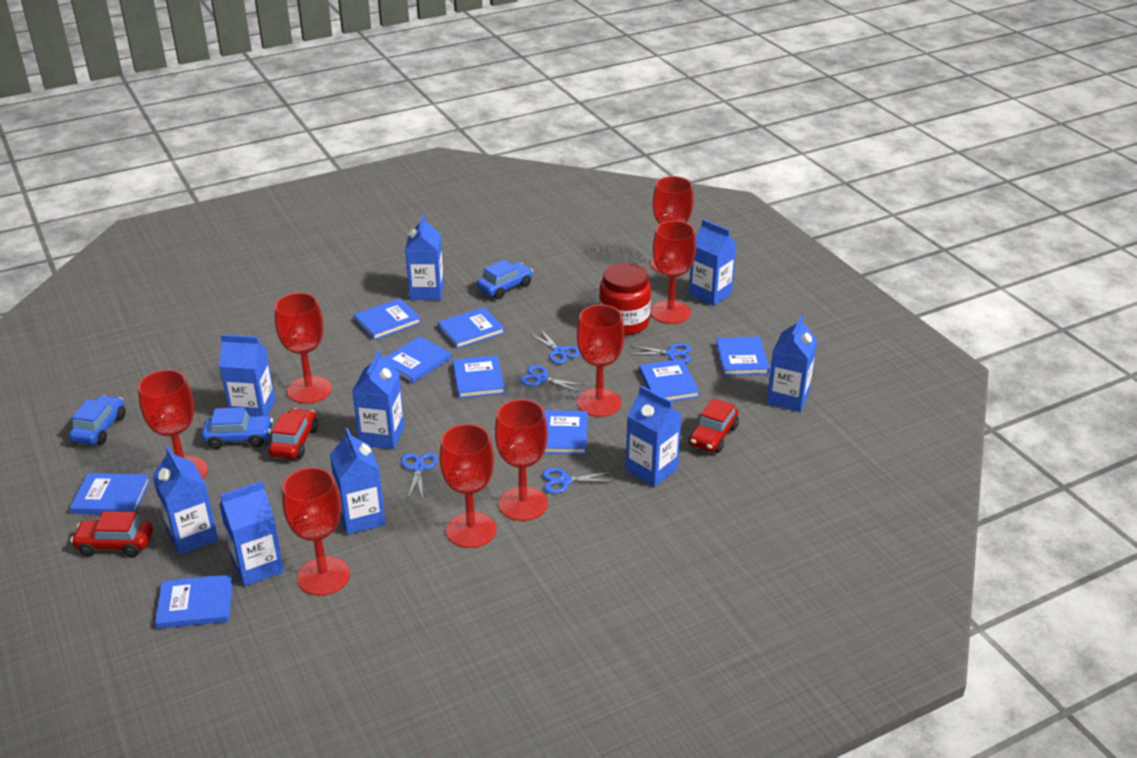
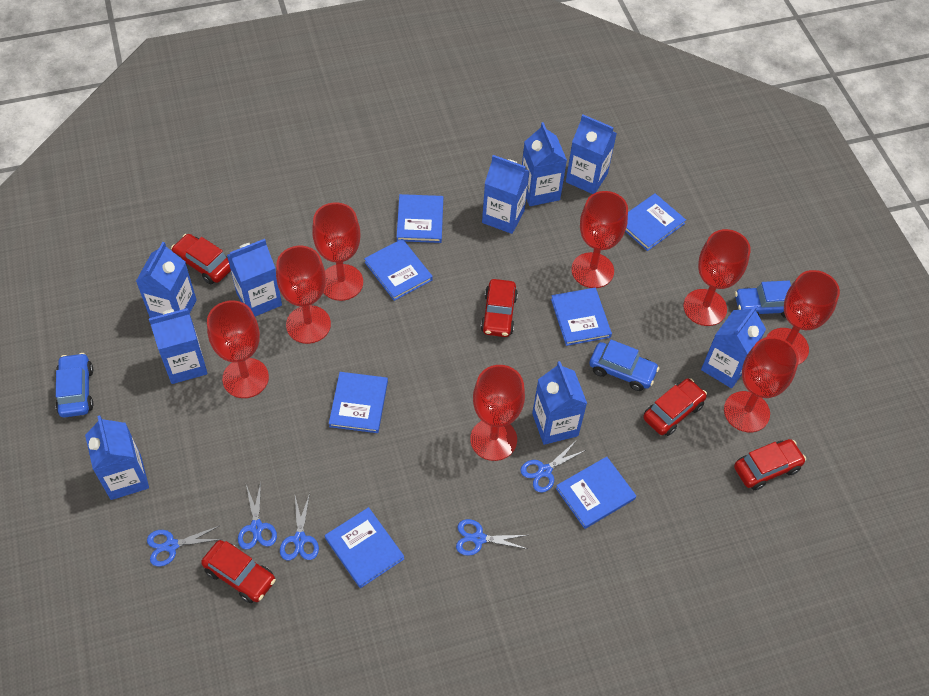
blue book: [70,473,150,514] [155,574,233,629] [354,298,421,340] [383,336,451,383] [438,307,505,349] [453,355,505,398] [544,410,588,454] [639,359,700,401] [716,337,770,376] = 9 -> [325,507,404,588] [329,372,388,433] [364,239,433,301] [397,194,443,243] [551,288,612,346] [556,457,636,529] [625,193,686,251] = 7
red car: [71,511,153,557] [269,408,318,459] [689,398,739,453] = 3 -> [171,234,231,284] [201,540,276,603] [481,279,518,337] [643,378,707,436] [734,439,806,490] = 5
red jar: [599,263,651,335] = 1 -> none = 0

